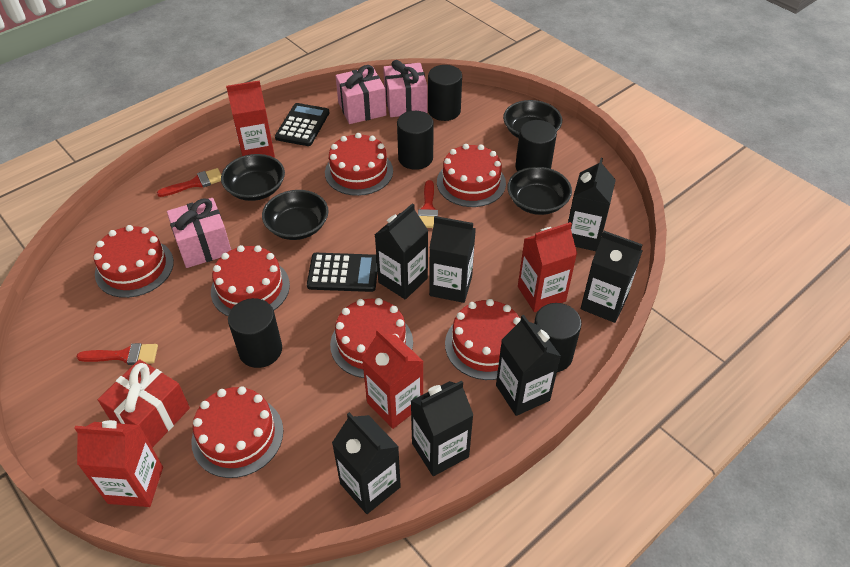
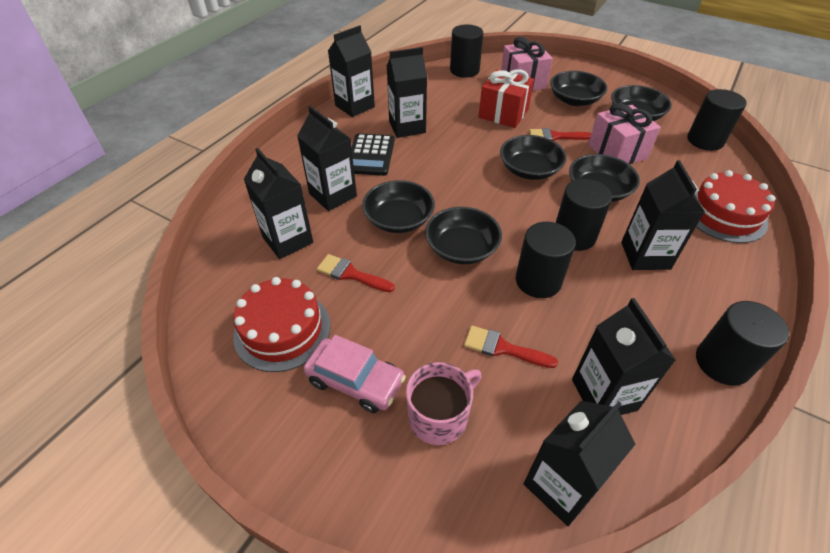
black bowl: [221,154,285,201] [262,190,329,240] [503,100,562,138] [507,167,572,215] = 4 -> [362,180,435,233] [425,207,502,264] [500,135,567,180] [550,71,607,106] [569,154,640,202] [611,85,672,121] = 6
black calculator: [275,103,330,146] [307,253,378,292] = 2 -> [352,133,395,176] = 1
pink car: none = 0 -> [303,335,406,413] = 1
pink gift: [167,198,231,268] [335,65,386,124] [383,60,428,117] = 3 -> [501,37,553,91] [588,103,661,164] = 2
pink mug: none = 0 -> [406,362,482,445] = 1
red cake: [93,225,174,298] [191,386,283,478] [211,245,290,316] [325,133,393,196] [330,298,413,378] [437,144,506,207] [445,299,521,380] = 7 -> [233,277,331,372] [695,170,775,243] = 2
red carton: [74,420,163,507] [226,80,275,158] [362,329,423,429] [518,222,577,312] = 4 -> none = 0

